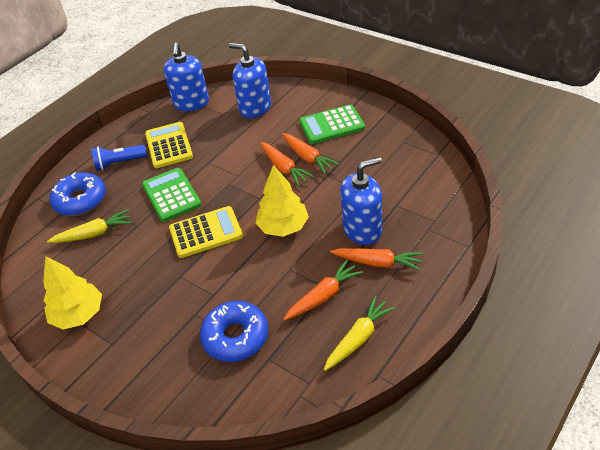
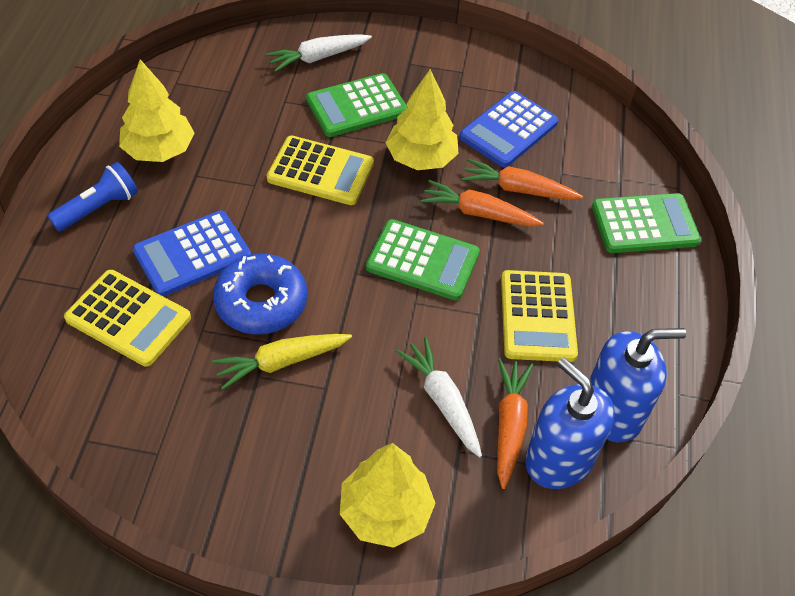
blue calculator: none = 0 -> [133,210,251,297] [459,91,558,167] = 2
blue donut: [49,172,106,216] [200,301,268,362] = 2 -> [213,254,307,334] = 1
blue soap dispenser: [164,43,209,111] [229,43,271,118] [340,157,382,245] = 3 -> [525,357,615,489] [590,328,686,442] = 2
green calculator: [142,168,202,222] [299,105,365,144] = 2 -> [306,73,408,137] [366,219,480,300] [592,193,701,253] = 3
orange carrot: [260,142,314,186] [282,133,340,174] [284,260,363,320] [330,248,423,271] = 4 -> [421,180,544,227] [461,159,583,200] [497,359,533,489] = 3
white carrot: none = 0 -> [265,34,372,72] [396,337,482,458] = 2
yellow calculator: [145,122,193,168] [169,206,243,258] = 2 -> [64,270,191,367] [267,136,374,205] [501,270,578,362] = 3
yellow carrot: [47,209,132,243] [324,296,395,371] = 2 -> [212,334,352,390] = 1
yellow tree: [43,256,102,330] [256,165,309,237] = 2 -> [119,59,195,162] [340,443,436,548] [385,69,459,170] = 3

